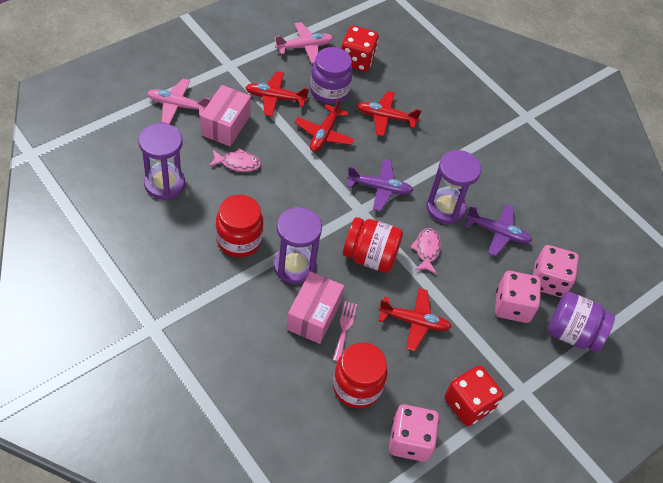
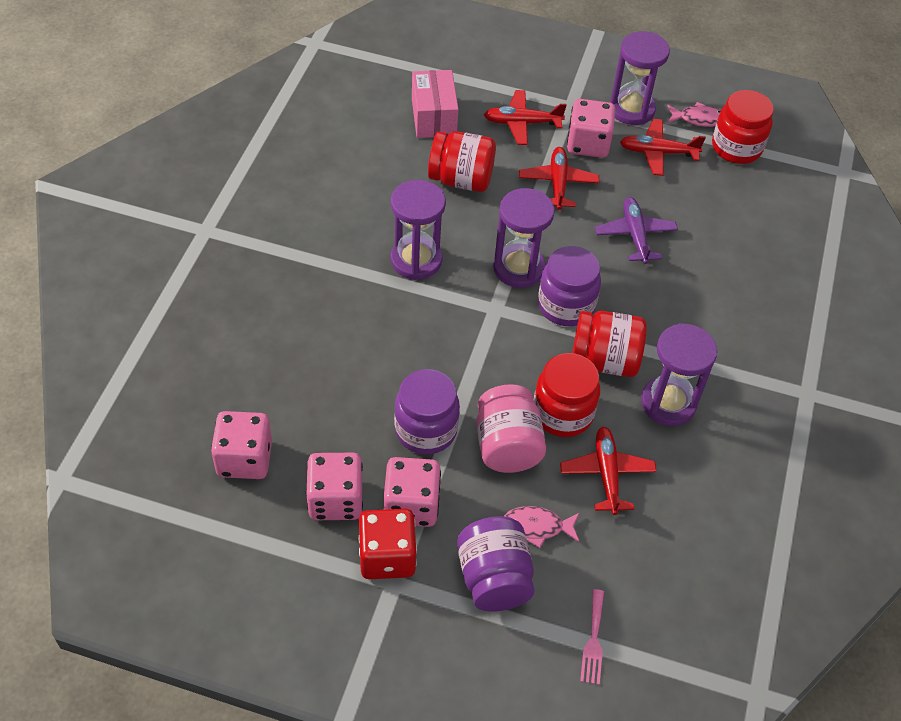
pink box: [200,85,251,146] [286,271,344,344] = 2 -> [412,70,458,138] = 1
pink dice: [389,404,439,462] [495,271,541,323] [533,245,579,297] = 3 -> [211,411,272,479] [306,453,363,520] [384,457,441,527] [567,99,615,158] = 4
pink jar: none = 0 -> [477,384,546,473] = 1
pink plane: [147,79,211,124] [275,22,333,64] = 2 -> none = 0
purple hourglass: [139,123,185,200] [274,207,322,284] [427,150,481,224] = 3 -> [391,180,446,280] [493,188,555,288] [610,31,670,125] [641,323,717,426] = 4
purple jar: [310,47,353,104] [548,292,615,352] = 2 -> [394,369,460,454] [457,516,535,612] [538,246,601,326] = 3
purple plane: [347,159,413,211] [466,204,532,256] = 2 -> [595,197,678,264] = 1
red dice: [341,25,379,72] [445,365,503,426] = 2 -> [359,509,417,579] = 1
red jar: [216,195,263,257] [333,343,387,408] [343,217,403,273] = 3 -> [428,131,496,192] [534,353,600,437] [573,311,647,377] [712,90,774,164] = 4

